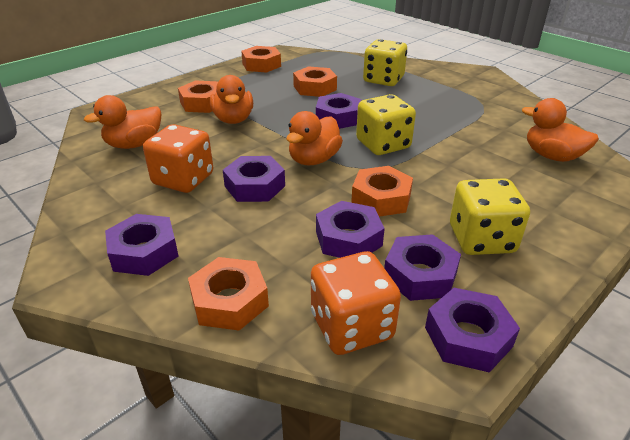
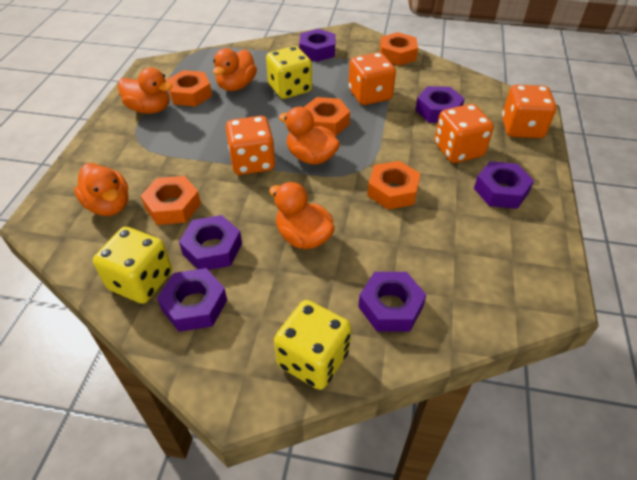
orange dice: [143,124,214,193] [311,251,401,355] = 2 -> [226,116,275,175] [349,52,396,105] [434,104,494,163] [502,85,556,138] = 4
orange duck: [84,95,161,149] [210,75,253,124] [286,111,343,165] [522,98,599,162] = 4 -> [74,163,128,216] [118,68,173,114] [213,48,257,91] [269,182,335,249] [279,107,340,165] = 5

